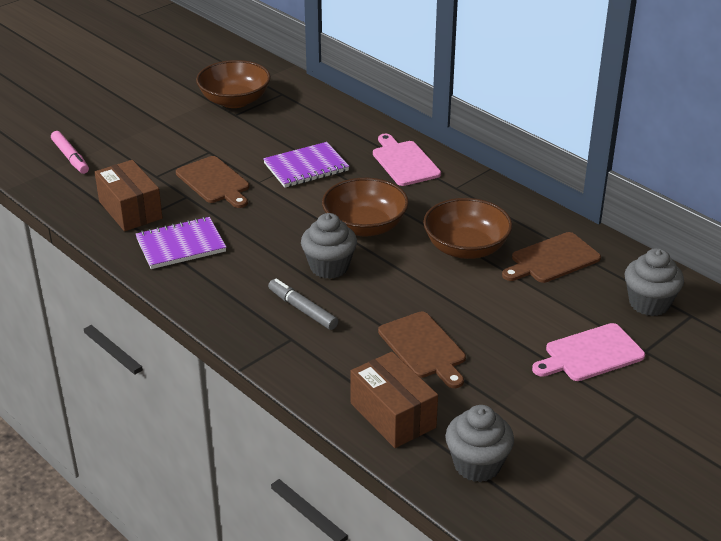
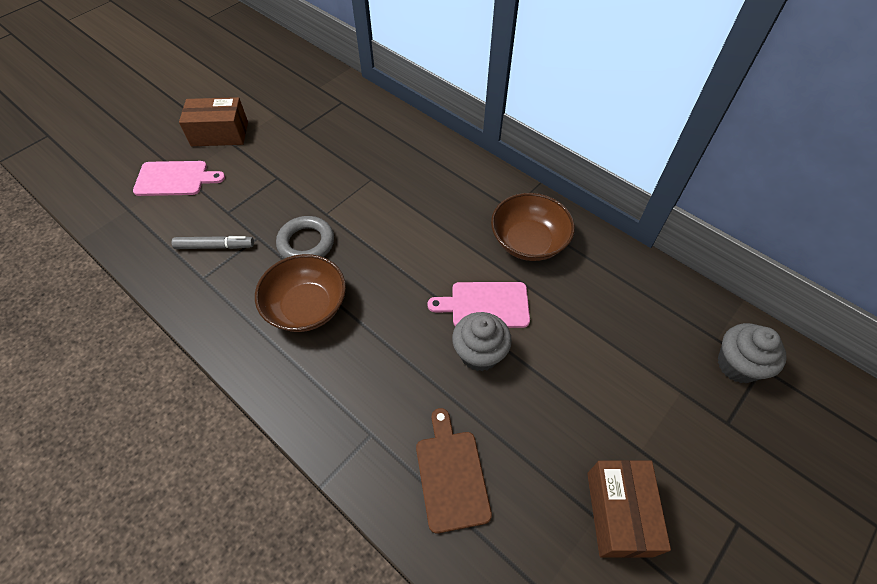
brown bowl: [196,60,271,108] [322,178,409,237] [423,198,512,259] = 3 -> [255,254,346,332] [491,193,575,261] = 2
brown cutting board: [176,156,249,208] [378,312,466,388] [502,232,601,283] = 3 -> [416,408,492,533] = 1
grey cupcake: [301,213,357,279] [445,405,514,482] [625,248,684,316] = 3 -> [452,312,512,371] [718,323,787,383] = 2
grey ring: none = 0 -> [276,216,334,258] = 1
pink marker: [51,131,89,174] = 1 -> none = 0
purple notebook: [135,217,226,269] [263,142,349,188] = 2 -> none = 0

